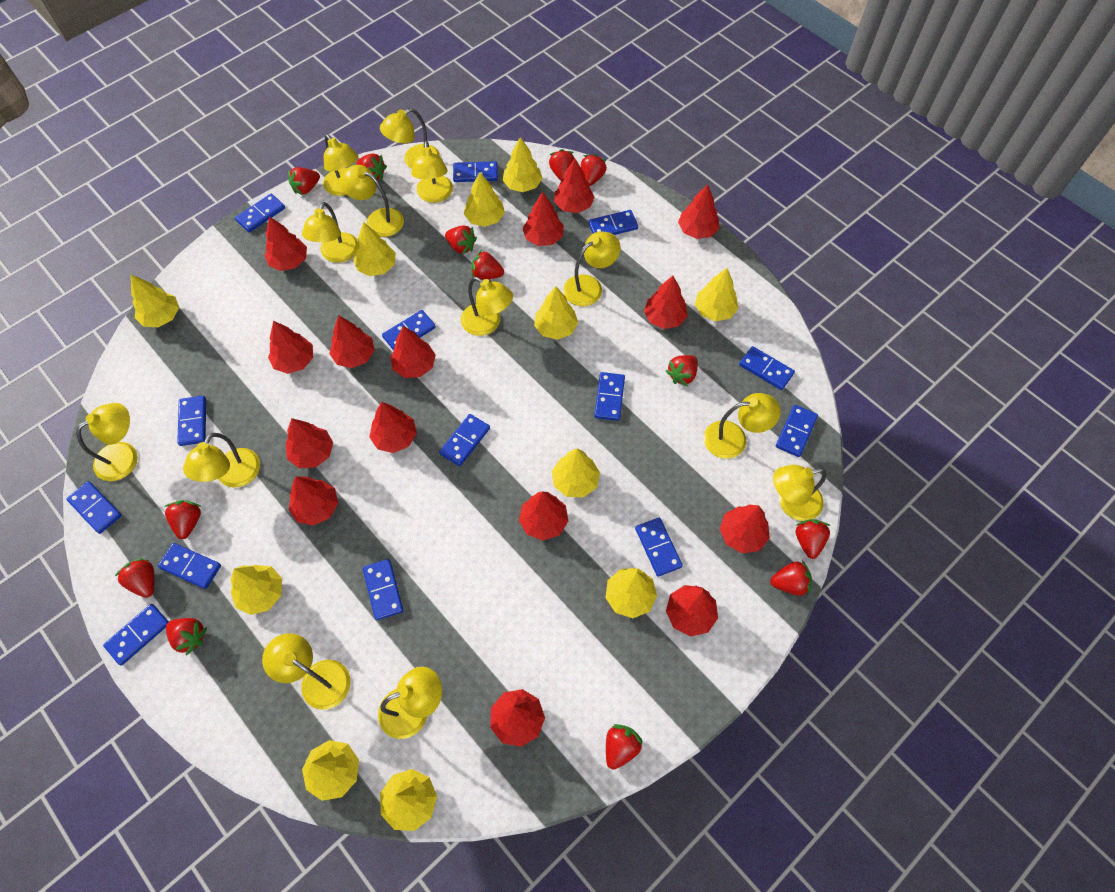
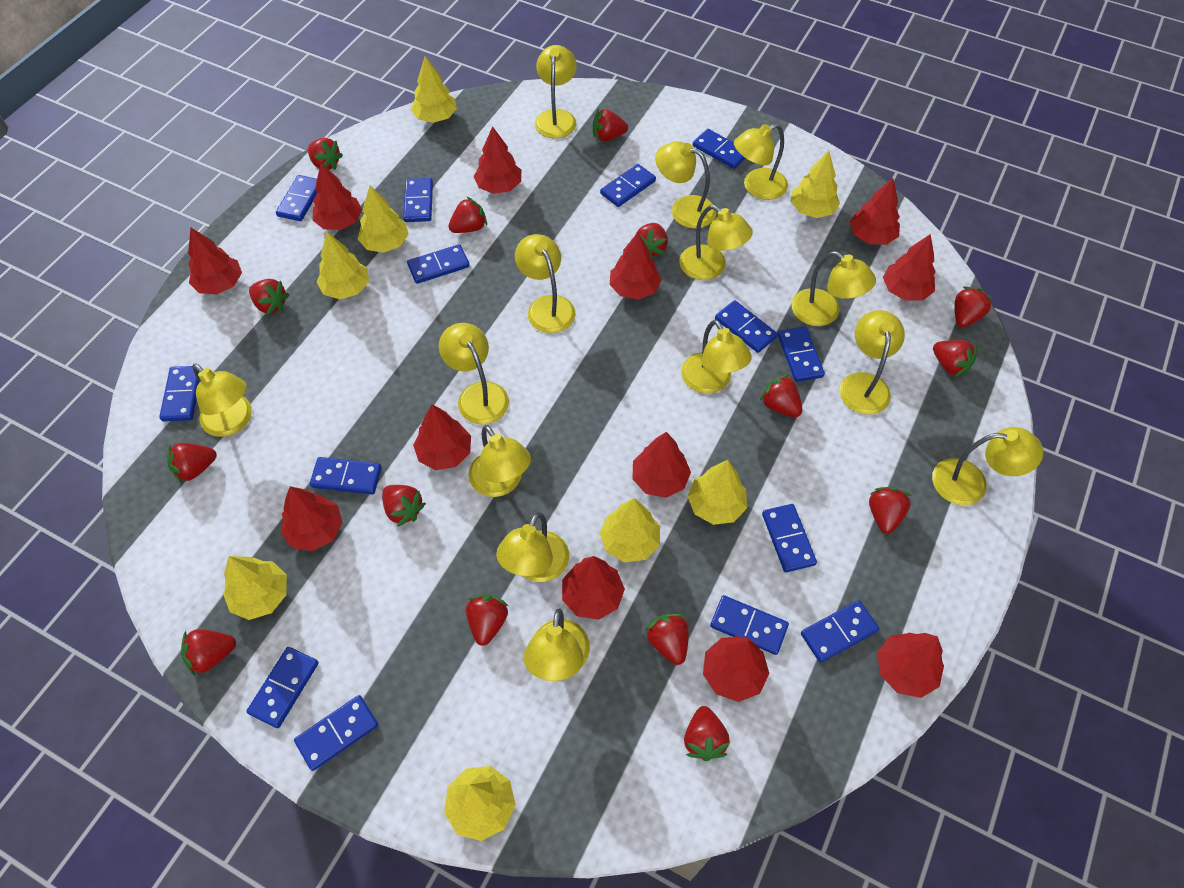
red strawberry: [115,558,155,598] [165,500,202,539] [166,618,207,656] [288,167,320,196] [356,153,387,180] [445,226,477,255] [471,250,504,280] [549,149,575,180] [581,154,607,186] [606,724,643,770] [666,355,698,386] [770,560,812,596] [795,519,831,559] = 13 -> [167,443,217,483] [181,629,236,676] [249,279,289,315] [308,138,343,170] [382,485,426,527] [448,197,487,233] [466,594,508,646] [593,109,628,141] [636,223,668,258] [645,614,689,665] [684,706,730,761] [760,374,802,417] [869,487,912,534] [933,340,977,377] [955,286,993,327] = 15
red tree: [265,216,307,271] [268,321,313,374] [286,418,333,468] [289,476,338,526] [329,315,375,368] [369,402,417,453] [390,326,436,378] [490,689,545,747] [519,492,568,540] [522,192,564,246] [554,159,595,213] [644,276,688,329] [666,585,718,637] [678,184,719,239] [720,505,770,554] = 15 -> [188,228,242,295] [281,486,343,551] [313,163,362,230] [413,404,471,470] [473,126,521,194] [562,556,625,620] [610,232,661,300] [633,432,691,498] [703,636,769,702] [850,178,900,245] [877,633,944,698] [883,234,936,301] = 12
yellow lamp: [76,403,138,481] [183,433,260,487] [262,633,351,710] [302,202,358,263] [323,134,358,196] [340,165,404,237] [378,667,442,739] [380,108,440,169] [411,141,453,203] [461,277,513,336] [563,231,621,306] [704,393,781,459] [773,465,826,521] = 13 -> [192,364,252,437] [439,323,509,424] [468,425,531,497] [496,512,569,582] [515,234,576,333] [523,608,590,681] [535,45,577,138] [655,141,716,228] [679,205,753,280] [681,320,752,394] [734,124,788,200] [791,251,876,326] [840,310,905,415] [932,427,1043,505] = 14
yellow tree: [131,275,179,327] [230,565,282,615] [302,740,359,801] [353,222,396,276] [380,769,437,831] [464,172,505,227] [502,137,543,192] [534,286,578,340] [552,449,600,497] [606,568,657,618] [695,268,739,321] = 11 -> [223,556,287,620] [316,232,369,299] [358,185,409,253] [411,56,457,123] [444,766,516,841] [599,498,660,562] [687,460,747,525] [791,151,840,218] = 8

